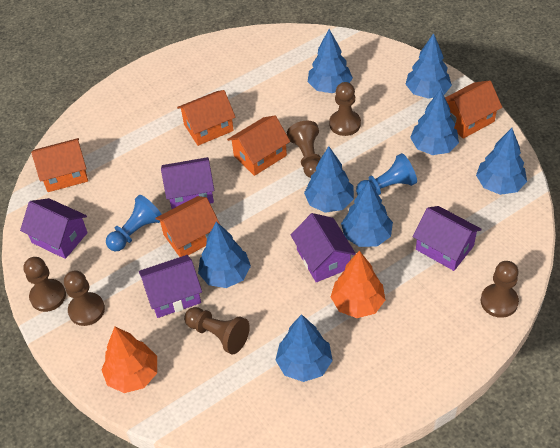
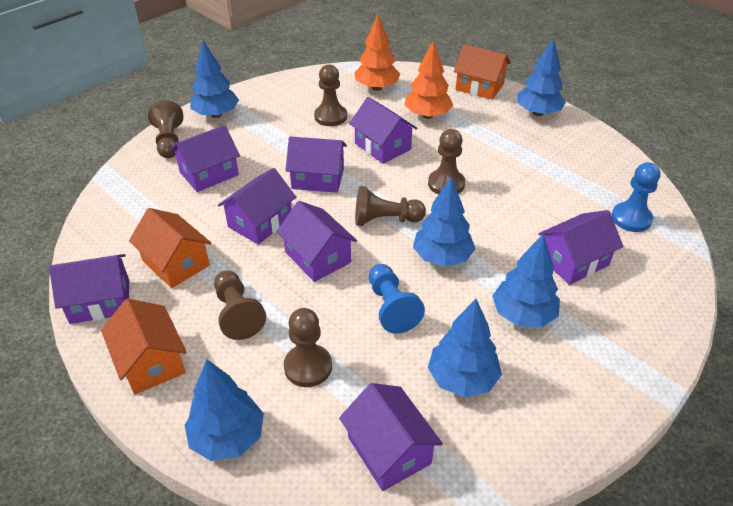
blue tree: [198,222,251,288] [276,314,333,382] [304,146,354,213] [308,29,353,93] [341,181,393,247] [405,33,452,99] [410,89,459,155] [476,128,527,195] = 8 -> [185,359,264,461] [190,40,239,118] [413,177,475,267] [428,299,502,397] [492,233,560,327] [517,38,566,116] = 6
orange house: [31,138,88,192] [155,196,220,257] [177,90,235,146] [227,115,290,176] [445,80,502,139] = 5 -> [101,299,187,395] [129,208,211,288] [454,44,511,100] = 3
purple house: [20,198,88,259] [139,255,202,318] [161,157,214,209] [291,213,356,282] [412,206,482,271] = 5 -> [49,254,129,324] [170,125,240,192] [218,168,296,245] [276,201,357,282] [285,136,347,193] [339,383,443,491] [349,97,418,164] [538,210,623,285] = 8

